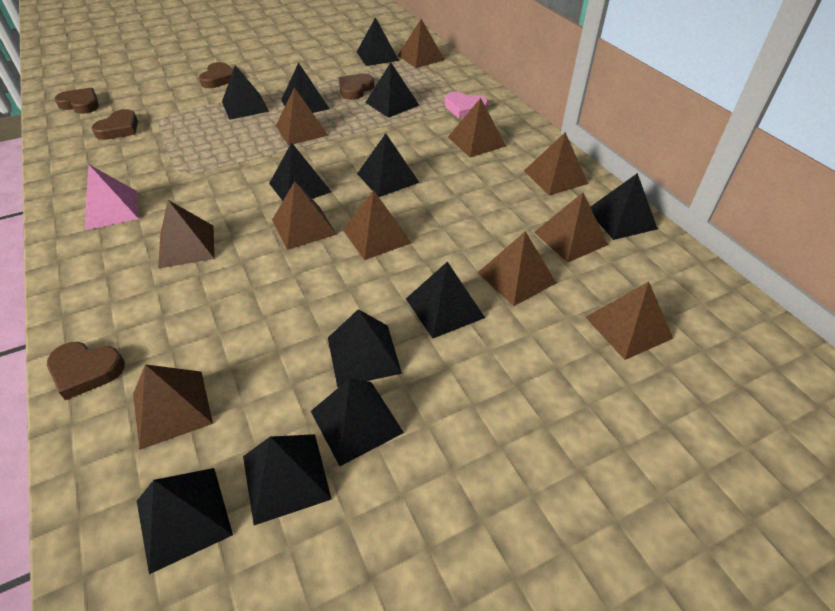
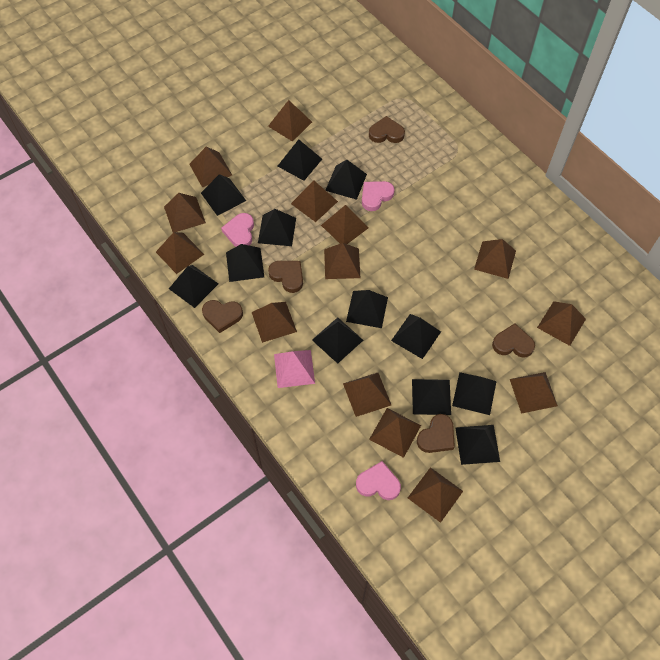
brown pyramid: [133,364,213,450] [158,200,215,269] [272,181,337,250] [276,87,328,145] [343,190,411,260] [398,19,445,68] [448,98,506,157] [478,231,556,306] [524,132,588,195] [534,193,608,263] [586,281,673,360] = 11 -> [156,232,204,274] [164,193,206,232] [189,147,232,188] [252,302,297,343] [268,100,312,142] [291,180,338,222] [321,205,369,244] [324,243,360,279] [343,373,391,417] [369,408,421,458] [408,467,463,523] [474,239,516,279] [510,372,558,414] [537,301,586,346] = 14
pink heart: [445,92,488,118] = 1 -> [221,213,254,247] [356,461,401,500] [362,181,395,211] = 3

